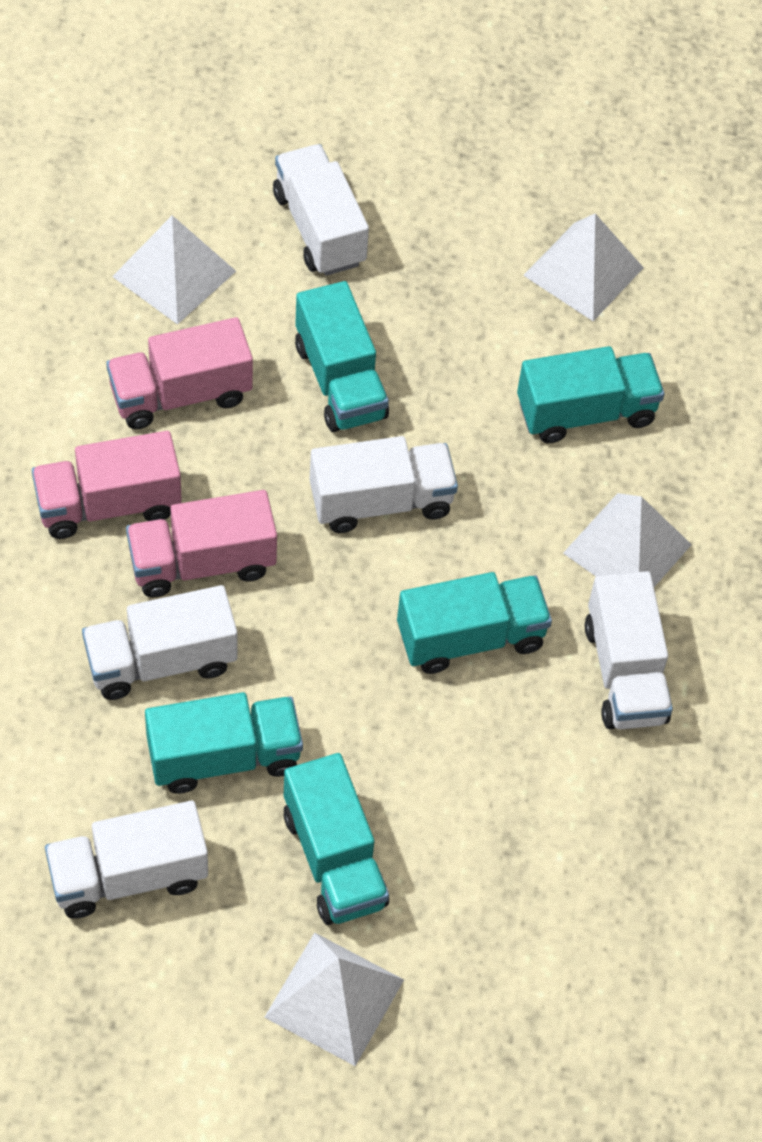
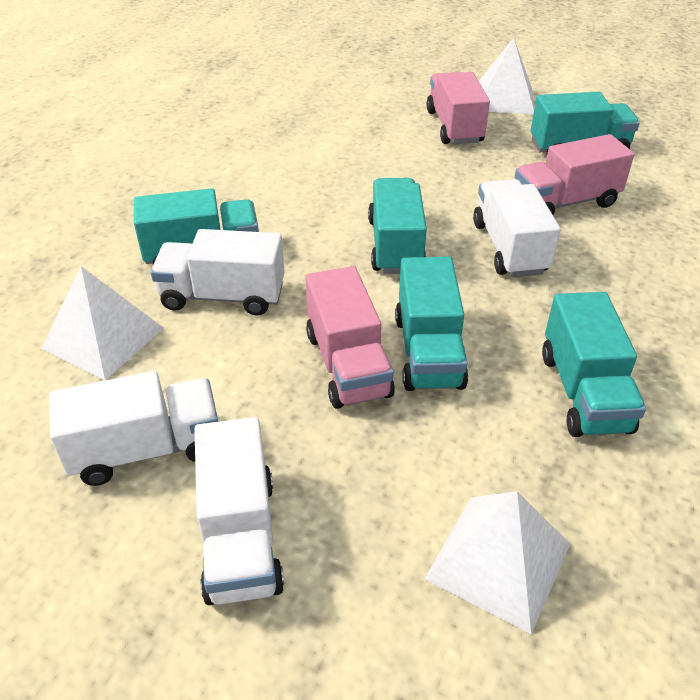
white pyramid: [112,215,236,325] [264,932,404,1066] [523,213,644,321] [563,493,692,587] = 4 -> [41,266,164,380] [425,491,570,634] [479,38,534,114] = 3
white truck: [45,801,208,919] [82,585,238,700] [273,144,369,276] [310,436,458,533] [585,571,673,729] = 5 -> [49,371,218,486] [151,229,285,316] [194,417,284,605] [473,179,560,277] = 4

